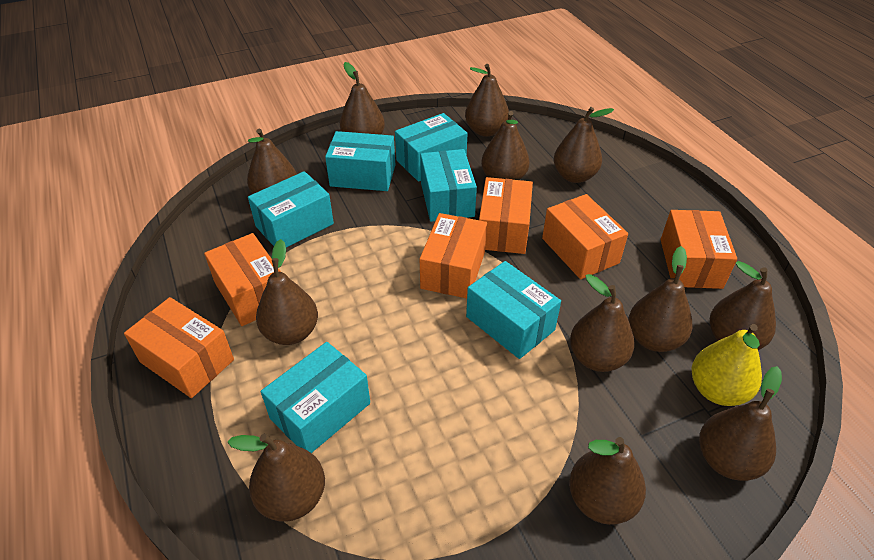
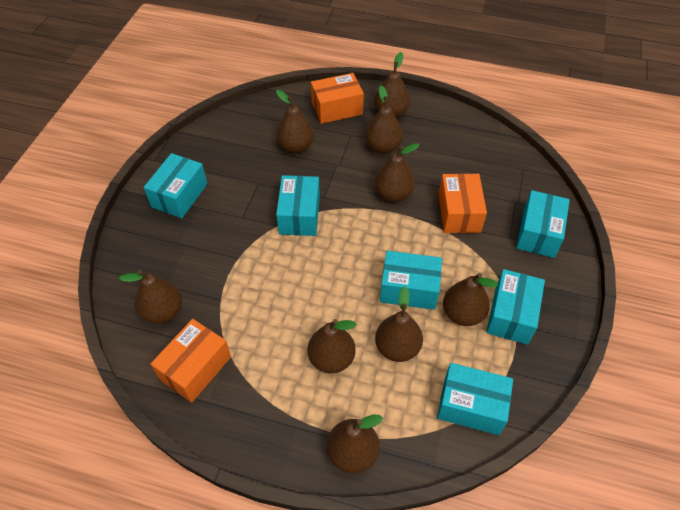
brown pear: [228,434,325,522] [247,128,297,194] [256,239,318,345] [340,62,385,135] [465,64,509,137] [481,111,530,180] [554,107,614,183] [569,437,646,525] [570,274,634,372] [629,246,692,352] [699,366,782,481] [710,261,776,350] = 12 -> [119,270,182,324] [276,90,314,153] [307,319,356,373] [327,415,383,473] [365,85,403,154] [374,52,410,118] [375,143,420,202] [375,286,423,362] [443,273,498,326] = 9
orange box: [124,297,234,398] [204,233,281,326] [420,213,487,298] [479,177,533,254] [542,194,628,279] [661,210,737,289] = 6 -> [151,319,231,403] [311,73,364,124] [438,173,487,233] = 3
yellow pear: [691,324,762,406] = 1 -> none = 0

